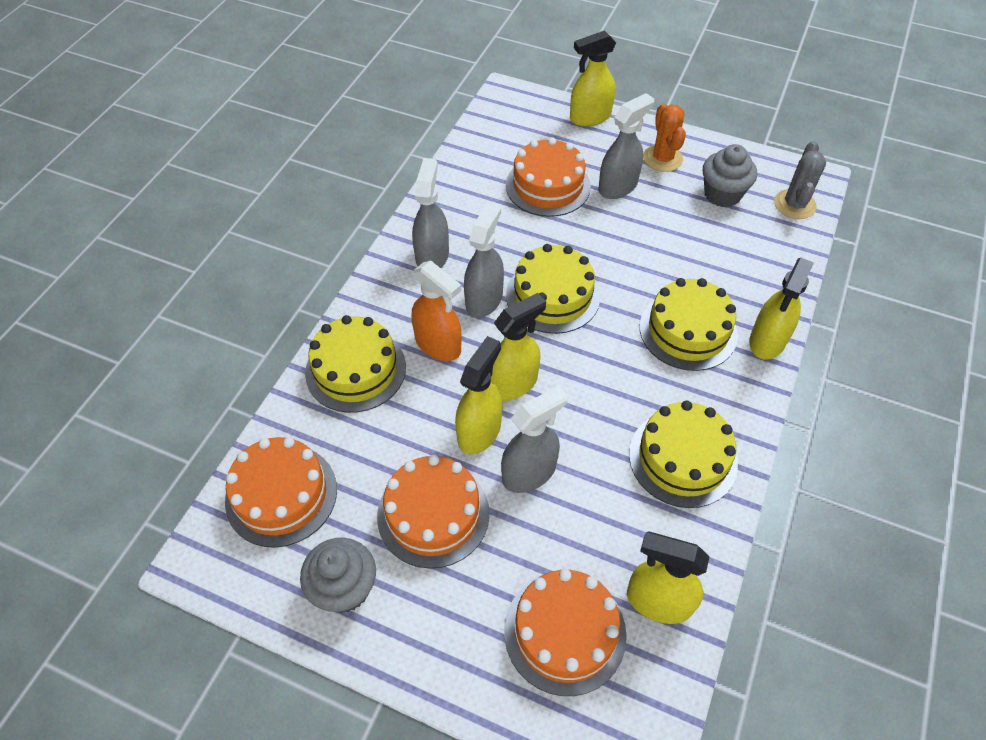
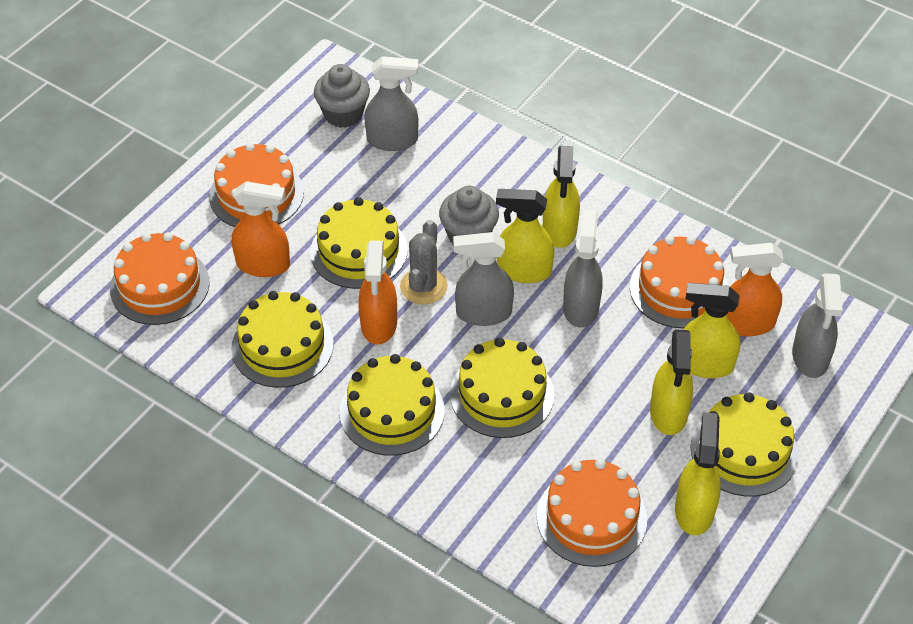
orange cactus: [643,103,686,172] = 1 -> none = 0
orange spray bottle: [412,260,462,361] = 1 -> [232,181,290,277] [358,241,397,345] [727,243,784,336] = 3
yellow cake: [305,315,406,413] [506,244,600,334] [629,401,738,508] [640,278,738,371] = 4 -> [231,291,334,388] [310,197,408,289] [340,354,444,456] [450,338,554,438] [691,392,799,497] = 5

